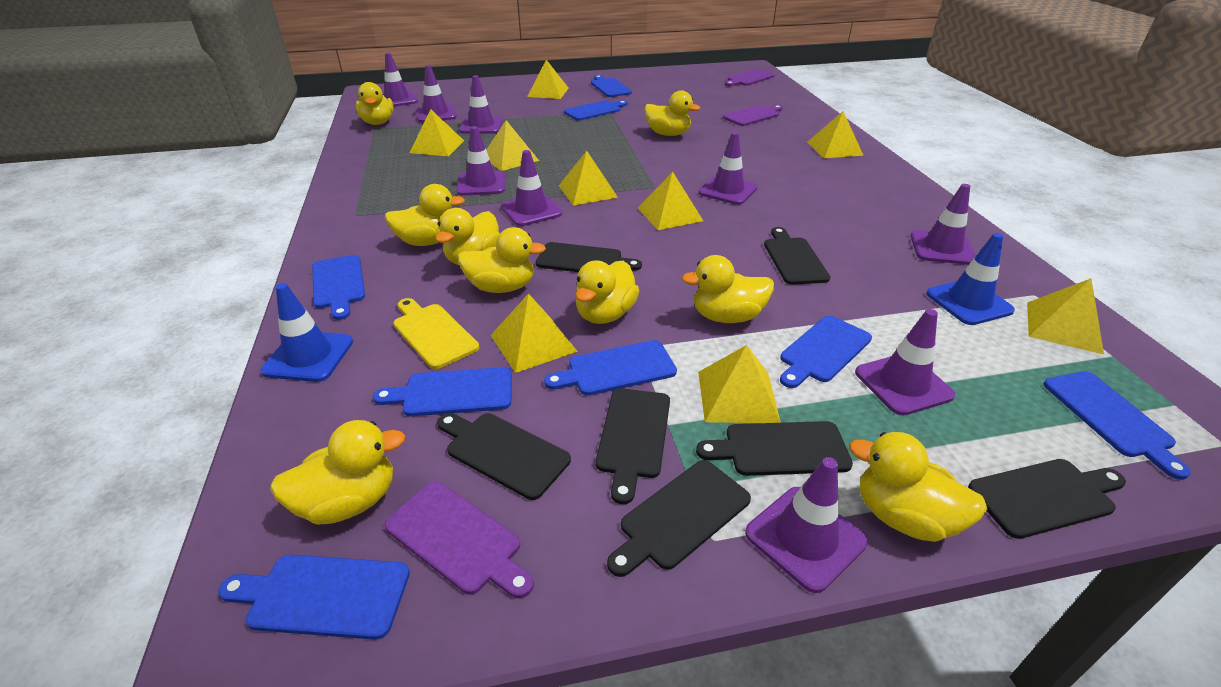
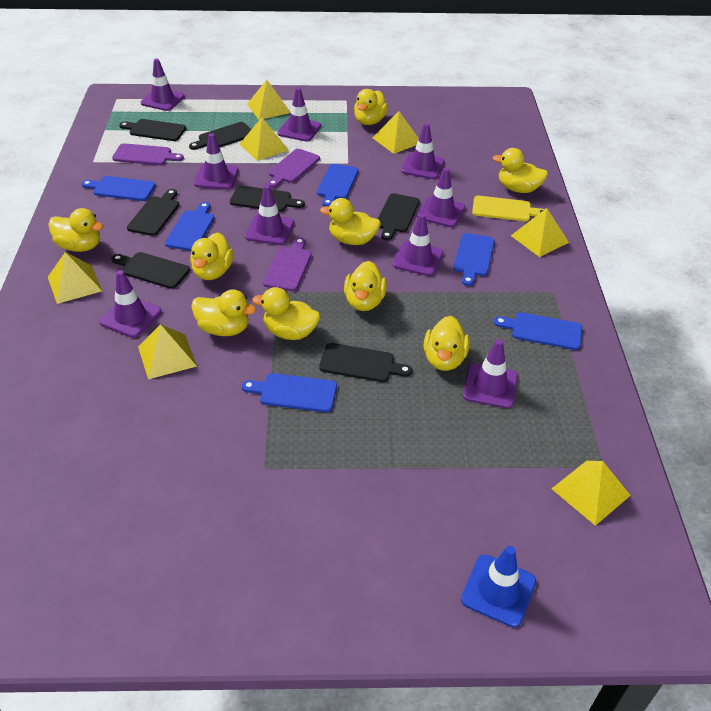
blue cutting board: [218,555,410,640] [312,255,365,320] [373,367,512,416] [544,340,677,396] [564,100,628,121] [591,75,632,97] [780,316,872,388] [1044,371,1191,480] = 8 -> [81,176,156,201] [165,202,214,251] [242,373,337,412] [317,164,358,207] [453,233,495,286] [494,312,582,350] = 6
blue traffic cone: [260,283,353,382] [926,233,1015,325] = 2 -> [461,546,536,628] = 1
yellow pyramid: [409,109,464,156] [486,120,539,171] [491,293,578,373] [527,60,569,99] [559,151,618,205] [638,172,703,230] [698,345,781,423] [807,111,864,158] [1027,278,1104,355] = 9 -> [48,252,102,304] [138,324,197,379] [240,117,289,161] [247,80,291,120] [373,111,419,154] [511,208,569,257] [551,461,631,526] = 7

